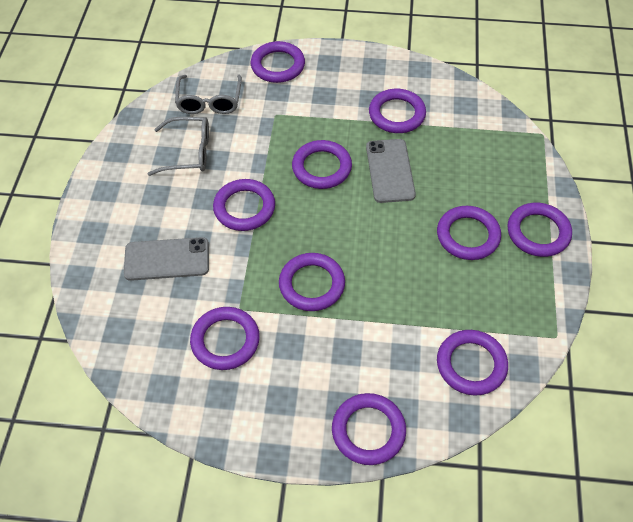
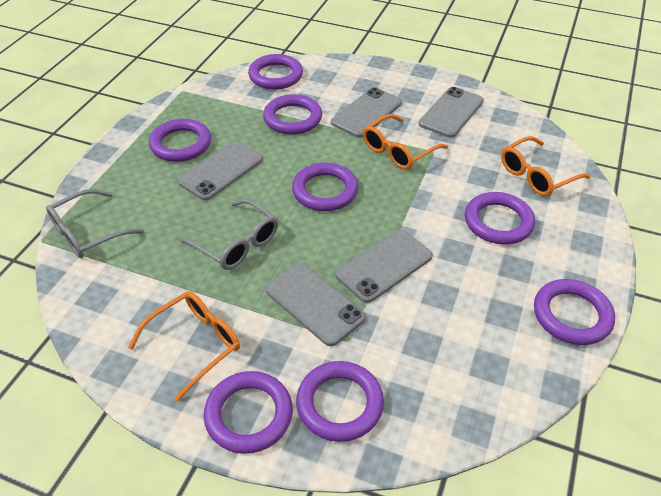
grey phone: [124,237,209,281] [366,139,416,203] = 2 -> [178,141,263,201] [265,263,365,346] [331,87,402,138] [336,230,433,303] [419,87,484,138] = 5
orange glasses: none = 0 -> [128,291,240,401] [363,114,448,170] [501,136,590,196] = 3
purple ring: [190,307,260,370] [213,179,275,231] [251,41,305,83] [279,253,345,311] [292,140,352,189] [332,393,406,465] [369,89,426,133] [437,206,501,260] [437,330,508,396] [507,203,572,257] = 10 -> [149,119,211,162] [204,371,293,454] [248,54,303,90] [263,94,322,134] [292,163,358,211] [296,361,384,442] [465,192,535,245] [534,279,615,345] = 8

